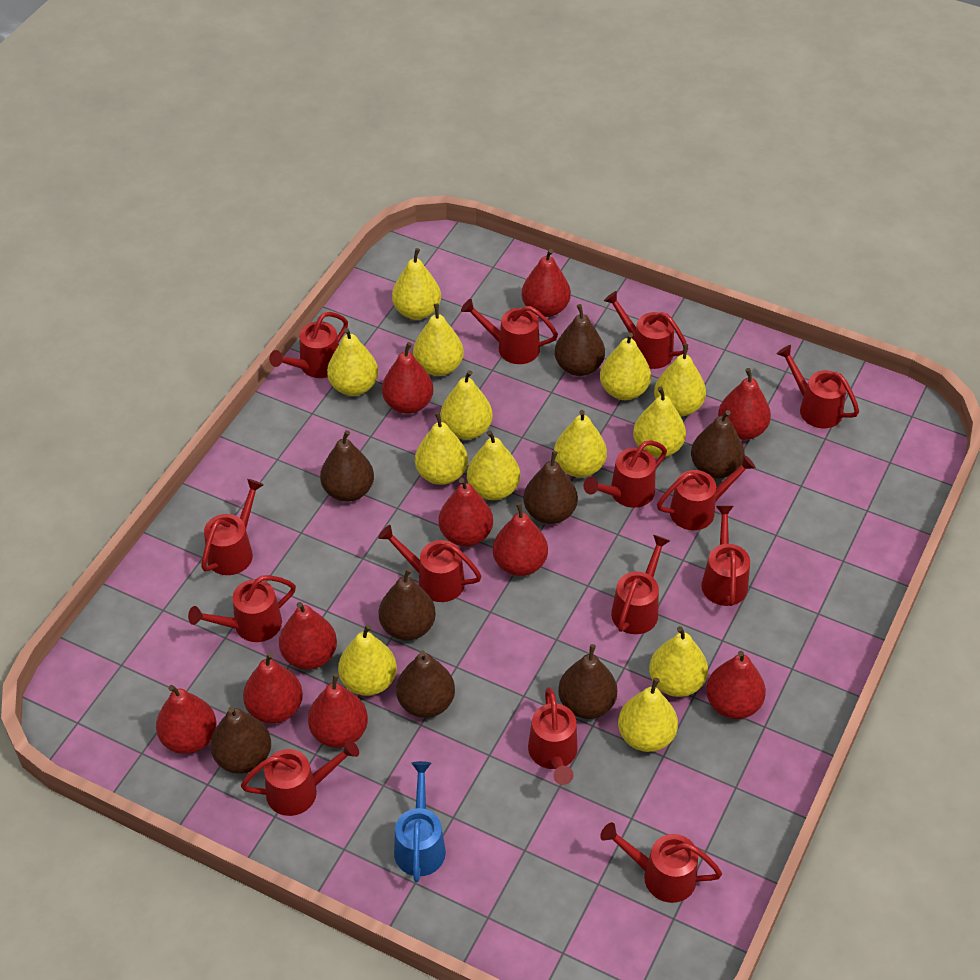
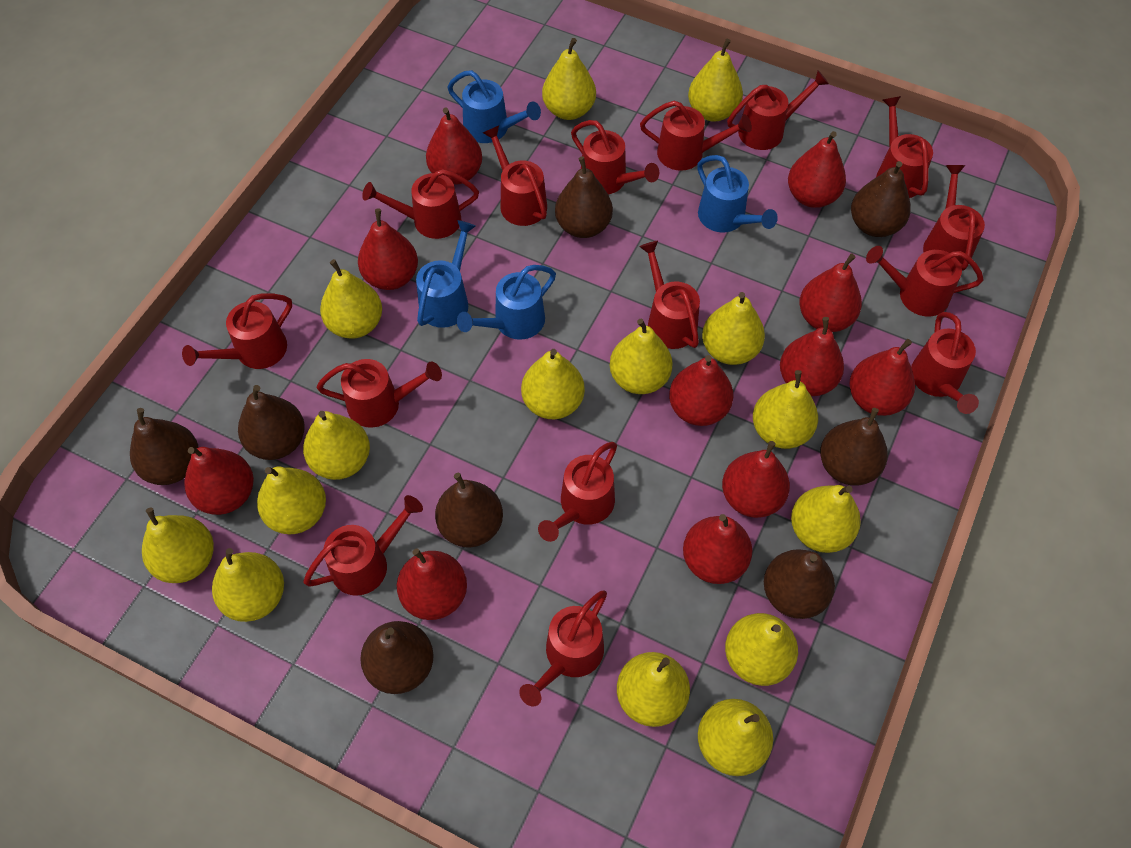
blue watering can: [394,761,446,882] = 1 -> [416,220,476,328] [447,70,541,143] [457,265,556,340] [697,155,778,232] = 4
red pear: [156,685,217,754] [243,652,303,723] [279,602,337,670] [308,673,368,748] [382,342,434,414] [438,478,493,547] [493,502,548,576] [522,249,571,317] [706,651,766,719] [718,368,771,440] = 10 -> [184,447,254,515] [358,209,418,290] [397,548,467,620] [426,108,482,185] [669,355,734,426] [683,514,752,584] [722,441,790,518] [780,317,844,396] [788,131,846,208] [799,254,862,332] [850,339,915,416] = 11
red watering can: [188,575,296,642] [201,479,264,575] [241,739,359,816] [269,312,348,378] [378,525,482,602] [461,299,558,364] [528,687,578,785] [583,440,667,508] [600,822,722,903] [604,291,688,369] [611,535,670,634] [657,455,756,530] [702,506,750,606] [777,345,859,428] = 14 -> [182,293,292,369] [303,495,423,596] [317,359,442,428] [362,169,479,239] [483,126,547,226] [519,590,607,706] [538,442,617,542] [571,120,659,194] [639,241,700,349] [640,100,752,171] [727,71,829,150] [866,246,983,317] [876,96,933,198] [911,312,979,414] [923,165,985,270] = 15
yellow pear: [327,328,378,396] [338,624,397,696] [392,248,441,320] [413,303,464,376] [415,412,468,485] [440,370,493,440] [467,430,520,500] [554,410,607,477] [600,333,651,400] [618,678,678,752] [633,386,686,458] [649,626,708,697] [654,344,706,417] = 13 -> [142,507,214,583] [212,548,284,622] [257,466,326,534] [303,411,370,480] [320,259,382,339] [521,349,585,419] [542,38,596,120] [610,319,673,394] [617,652,690,727] [688,39,743,122] [698,699,773,776] [702,292,765,365] [725,613,798,686] [753,370,818,449] [791,485,861,553] = 15

